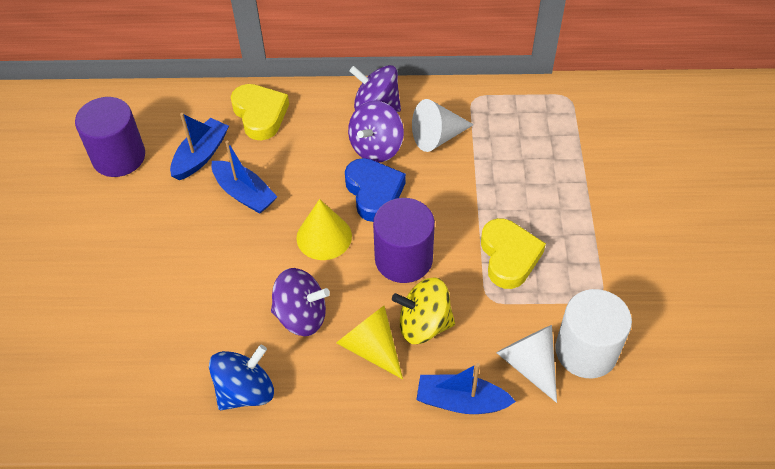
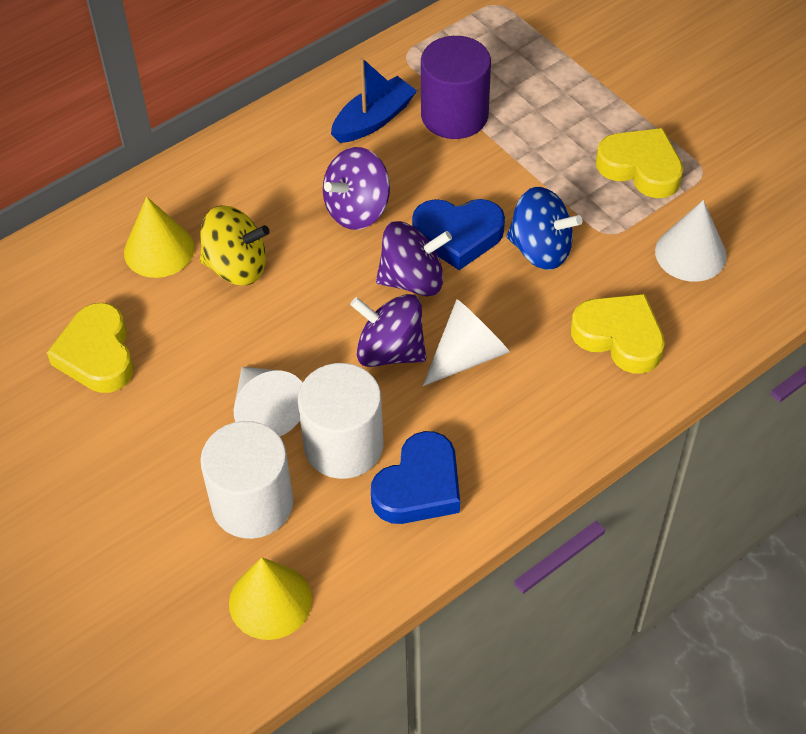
blue boat: [170,113,229,180] [212,141,277,214] [416,363,516,414] = 3 -> [331,57,417,143] = 1
blue heart: [345,158,406,222] = 1 -> [371,431,460,524] [412,199,505,270] = 2
purple cylinder: [75,97,145,177] [373,198,435,283] = 2 -> [421,36,491,139] = 1
white cone: [412,99,474,152] [496,325,557,403] = 2 -> [234,367,302,436] [423,299,510,386] [655,200,727,282] = 3
white cylinder: [555,289,632,378] = 1 -> [200,421,293,539] [298,363,383,479] = 2
yellow heart: [231,84,289,140] [481,218,546,289] = 2 -> [47,303,134,393] [571,294,665,374] [596,128,683,198] = 3

